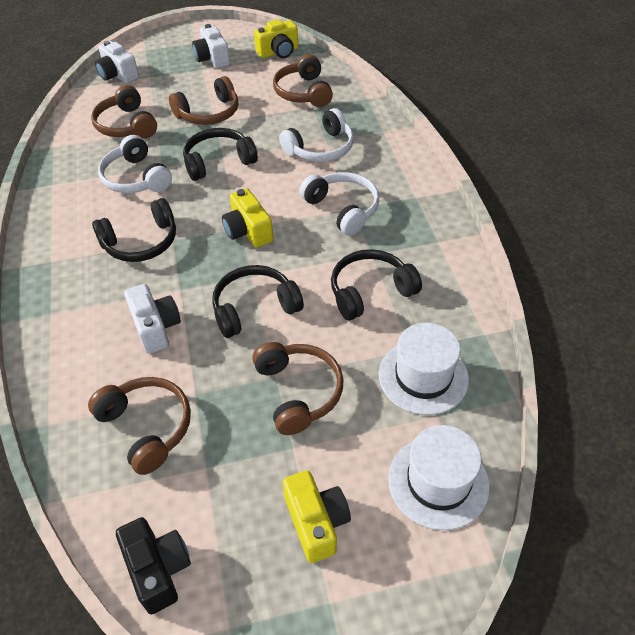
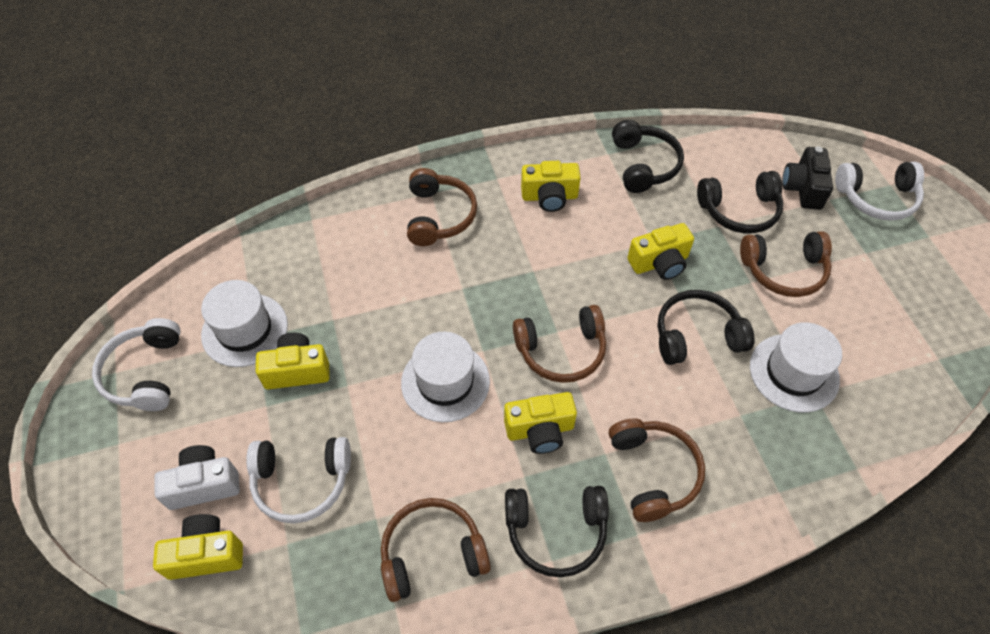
white camera: [95,41,139,84] [124,284,181,354] [192,24,230,69] = 3 -> [154,445,240,510] = 1
white hat: [379,323,469,415] [388,425,490,530] = 2 -> [201,280,288,367] [401,331,490,422] [750,322,842,413] = 3
yellow camera: [222,188,273,248] [254,19,298,58] [283,470,351,563] = 3 -> [153,514,243,580] [256,333,330,389] [504,392,577,454] [521,161,581,212] [627,223,694,280] = 5

